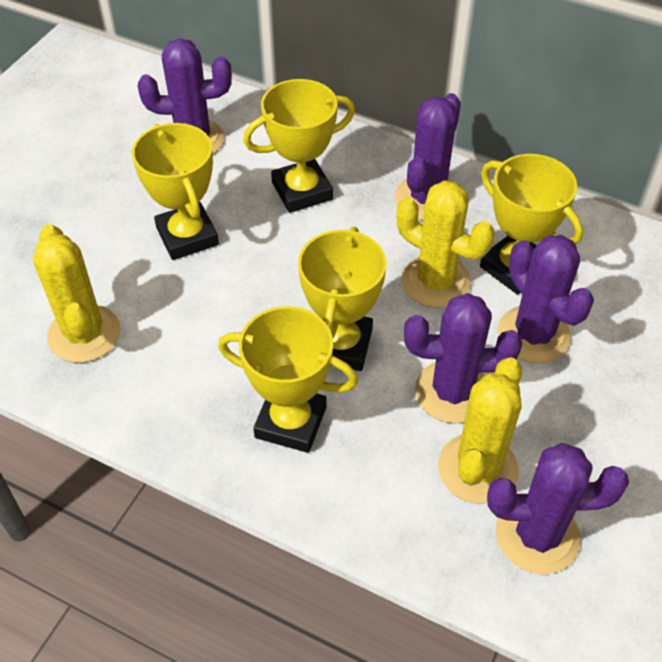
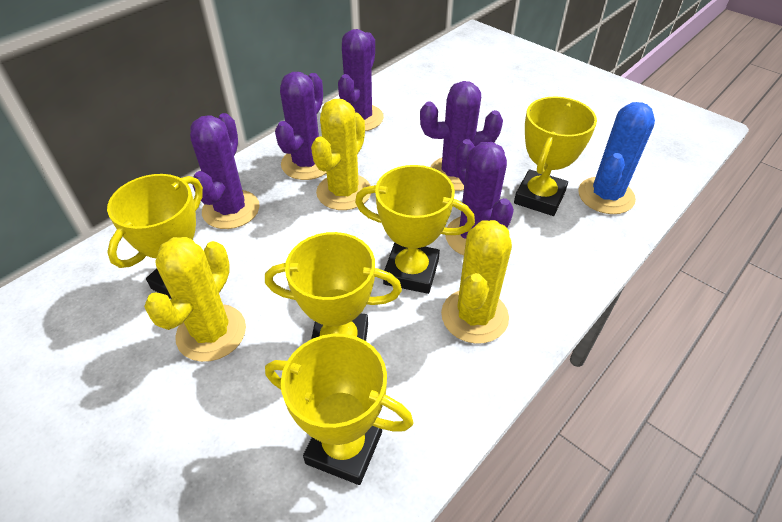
blue cactus: none = 0 -> [578,102,655,214] = 1

